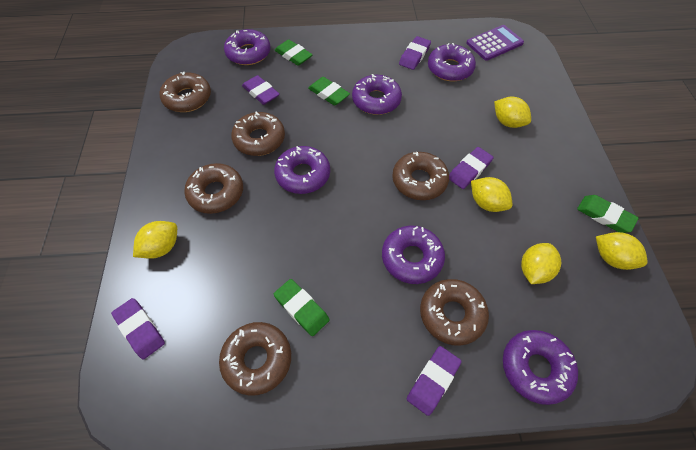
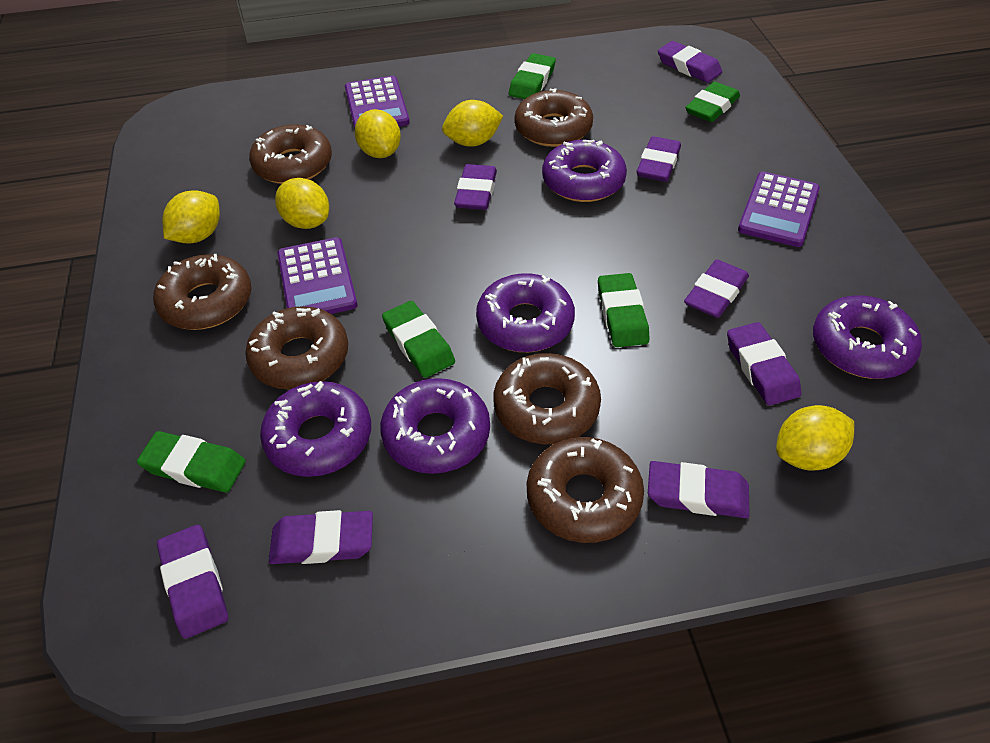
green eraser: [274,279,330,336] [275,40,313,66] [308,77,350,105] [577,195,639,233] = 4 -> [137,431,246,492] [382,301,455,378] [509,53,556,99] [598,273,649,347] [685,82,740,122] = 5
purple calculator: [466,25,524,61] = 1 -> [277,237,357,314] [345,76,410,129] [738,172,820,247] = 3
purple donut: [224,29,270,65] [274,146,330,194] [352,74,402,115] [382,225,445,284] [428,43,476,81] [503,330,578,405] = 6 -> [260,381,371,477] [380,378,490,474] [476,273,575,352] [542,140,627,202] [813,296,922,379] = 5
purple eraser: [111,298,165,359] [242,75,280,105] [399,36,431,70] [407,346,462,416] [449,147,494,189] = 5 -> [157,525,228,639] [269,510,373,564] [454,164,497,210] [637,136,681,182] [648,461,750,518] [658,41,722,83] [684,259,749,318] [727,322,802,405] = 8

